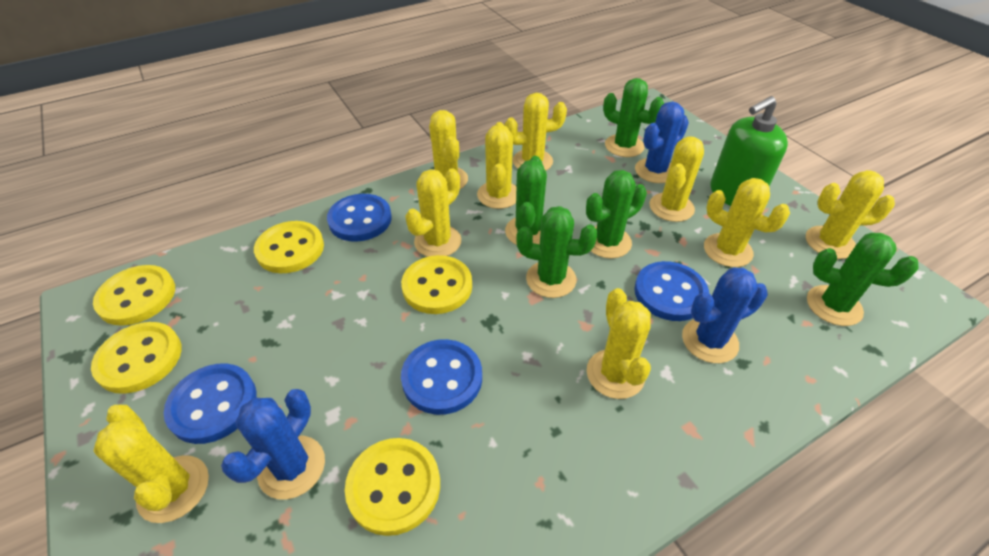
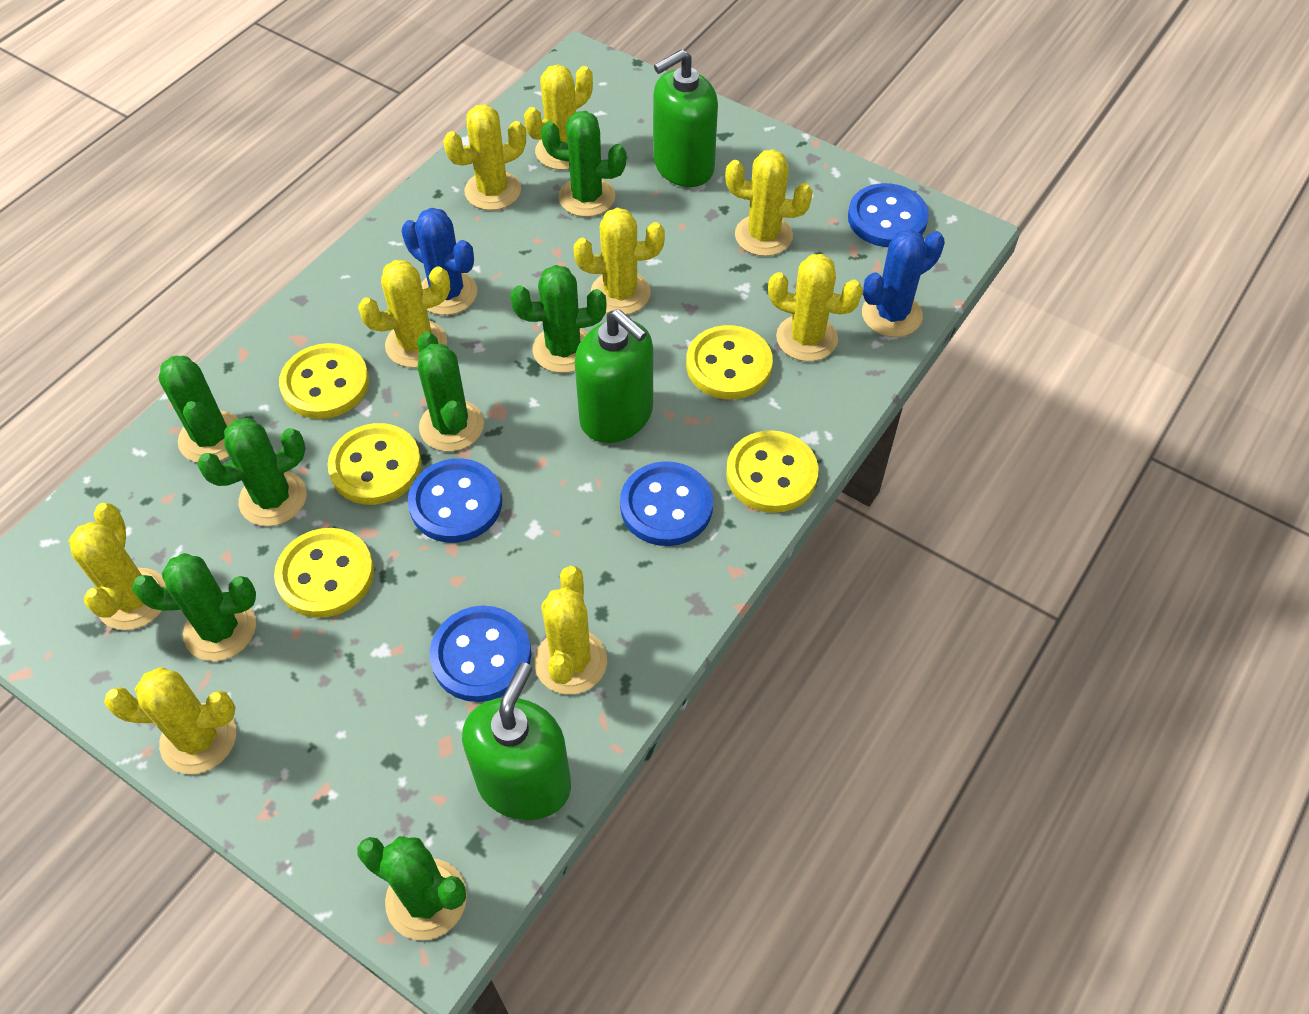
blue cactus: [221,389,325,499] [635,102,689,183] [682,268,768,363] = 3 -> [402,208,477,315] [862,229,945,337] = 2
green cactus: [505,156,547,245] [516,206,598,298] [586,170,647,259] [603,78,664,157] [807,233,919,326] = 5 -> [132,553,256,661] [159,355,239,463] [197,418,306,526] [357,836,467,941] [417,332,484,452] [510,265,607,373] [541,111,626,217] = 7
green soap dispenser: [710,96,788,206] = 1 -> [462,662,571,820] [575,309,653,443] [653,49,718,187] = 3

